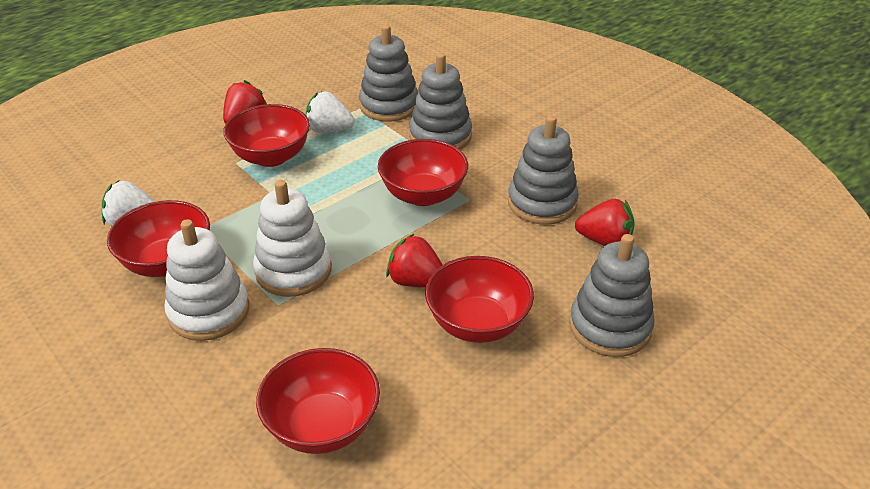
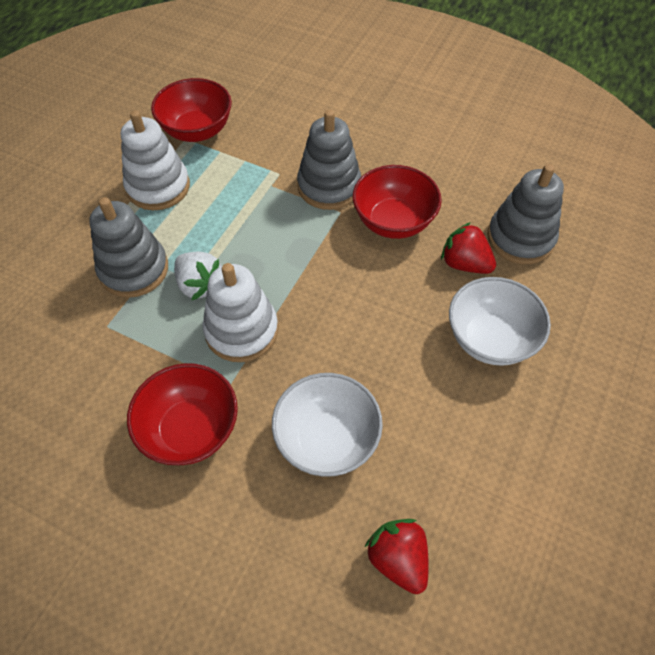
grey stacking toy: [359,25,418,121] [409,53,472,150] [508,116,579,225] [569,234,655,357] = 4 -> [90,197,168,298] [297,110,361,210] [487,164,564,264] = 3
red bowl: [107,200,210,277] [223,104,310,167] [256,348,380,454] [378,139,468,206] [425,256,534,343] = 5 -> [127,363,238,465] [151,78,232,142] [353,165,442,239] = 3
red strawberry: [223,80,267,124] [386,234,443,287] [575,199,635,246] = 3 -> [365,519,429,594] [441,222,496,274] = 2
white bowl: none = 0 -> [272,373,383,477] [449,277,551,366] = 2
white strawberry: [102,181,155,226] [306,91,355,133] = 2 -> [174,252,221,300] = 1

